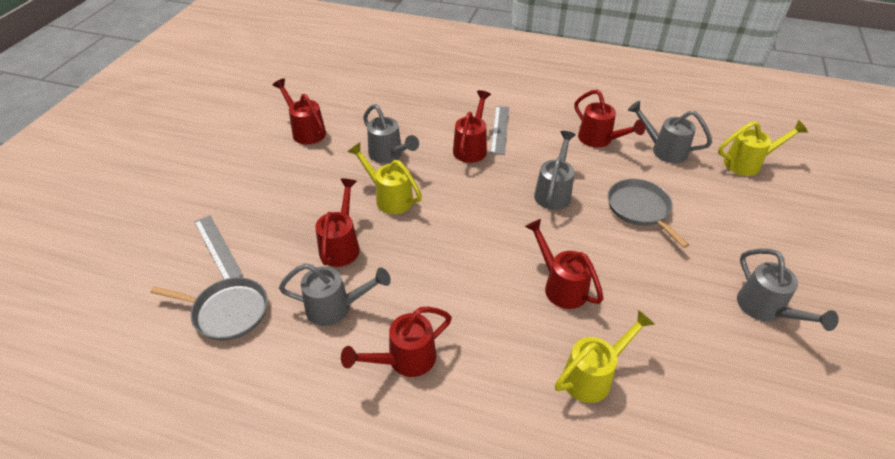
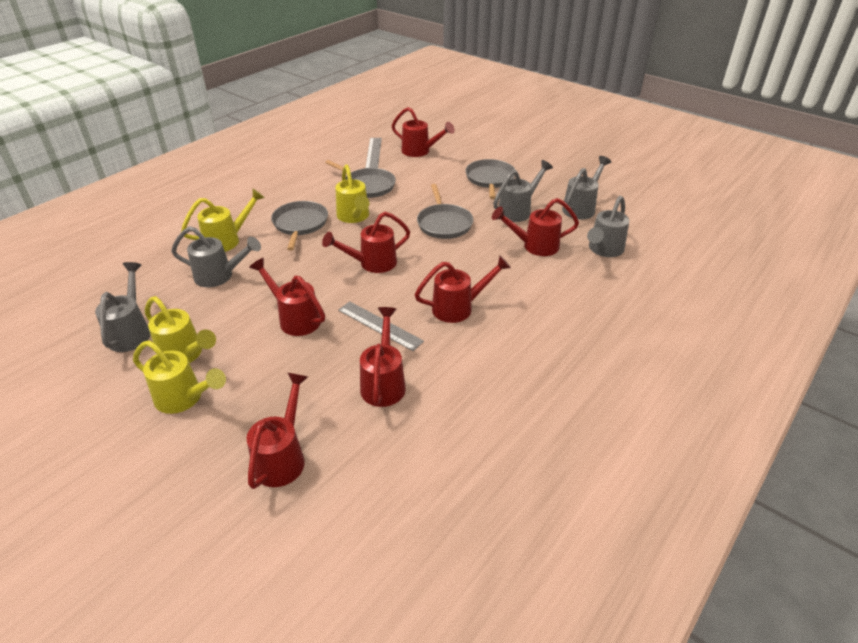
grey pan: [150,277,268,341] [608,179,689,248] = 2 -> [271,201,328,251] [325,160,396,198] [417,184,473,239] [465,159,515,199] = 4
red watering can: [273,78,326,145] [315,178,360,267] [341,307,452,377] [453,90,491,163] [525,219,604,309] [574,90,645,148] = 6 -> [247,373,308,489] [249,258,325,336] [322,212,410,273] [360,307,406,407] [392,107,455,157] [415,256,511,323] [492,198,579,256] = 7
yellow watering can: [348,143,422,214] [555,310,655,403] [718,120,808,176] = 3 -> [133,340,226,414] [145,296,216,363] [181,188,265,252] [335,165,369,223] = 4

